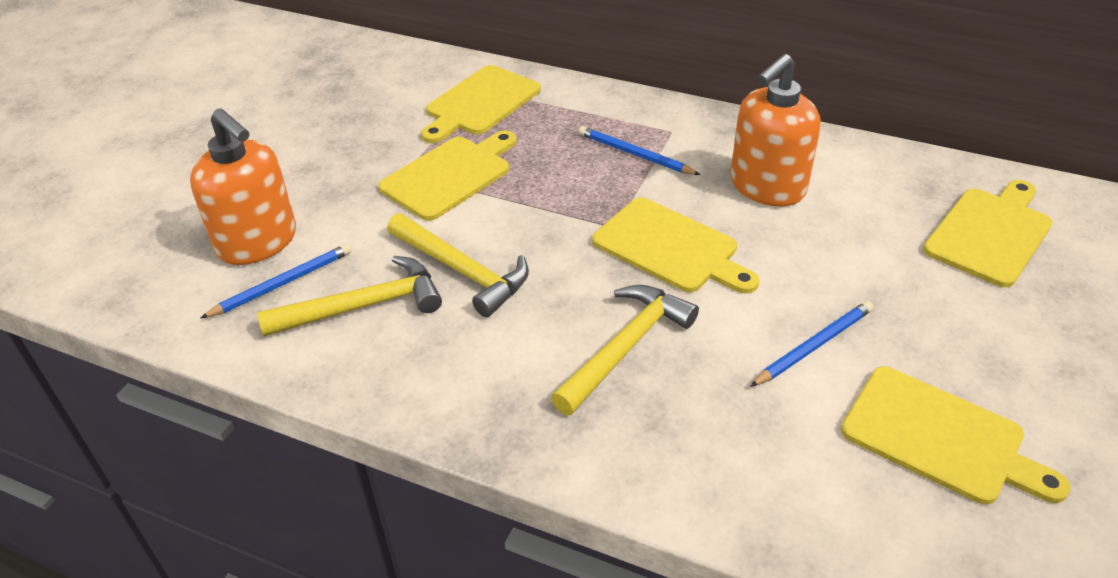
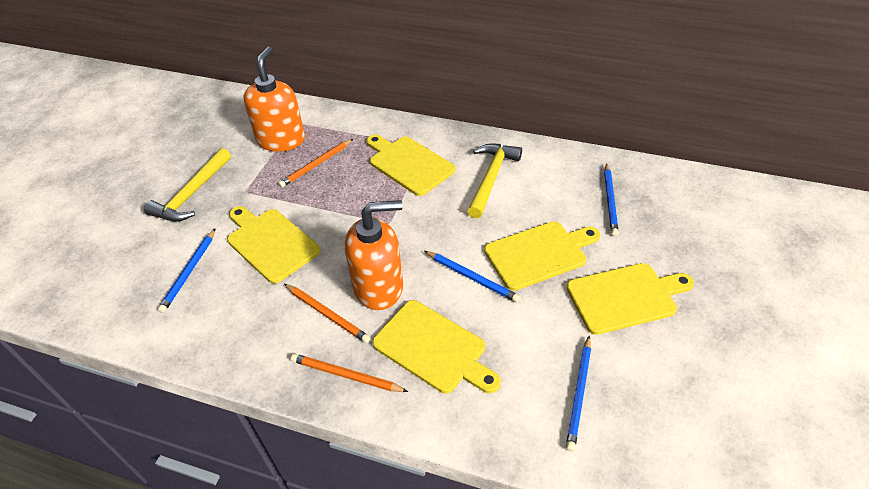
blue pencil: [201,244,351,318] [579,126,700,175] [750,301,873,387] = 3 -> [158,228,216,313] [425,251,520,302] [566,336,591,451] [604,163,619,236] = 4
orange pencil: none = 0 -> [278,139,353,188] [284,284,371,343] [291,354,408,392] = 3
yellow hammer: [257,256,442,337] [387,213,529,317] [551,285,699,415] = 3 -> [144,148,231,222] [467,144,522,219] = 2

